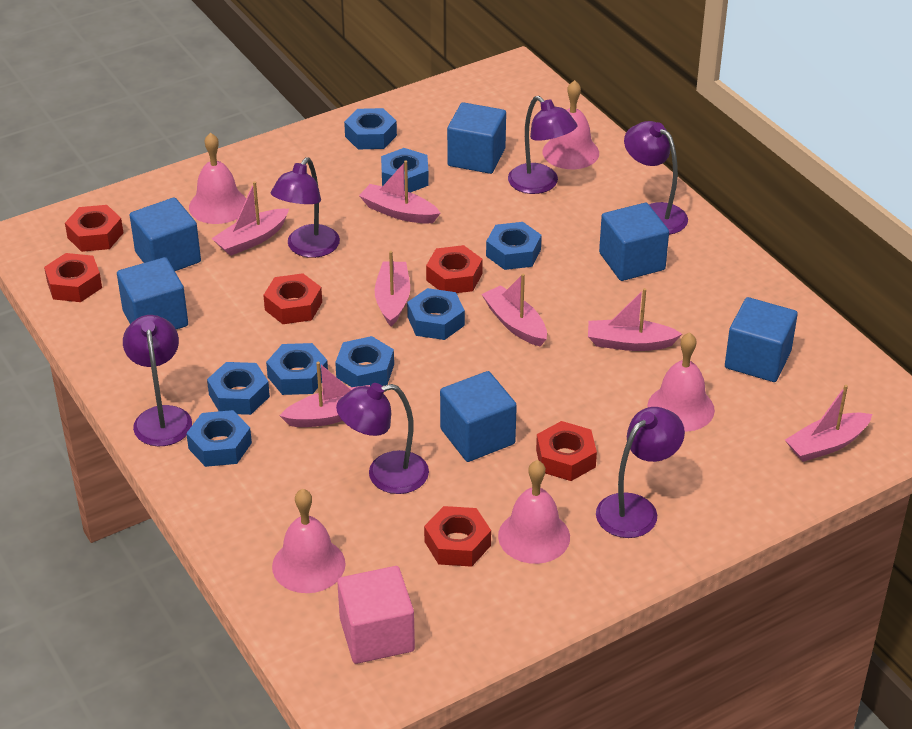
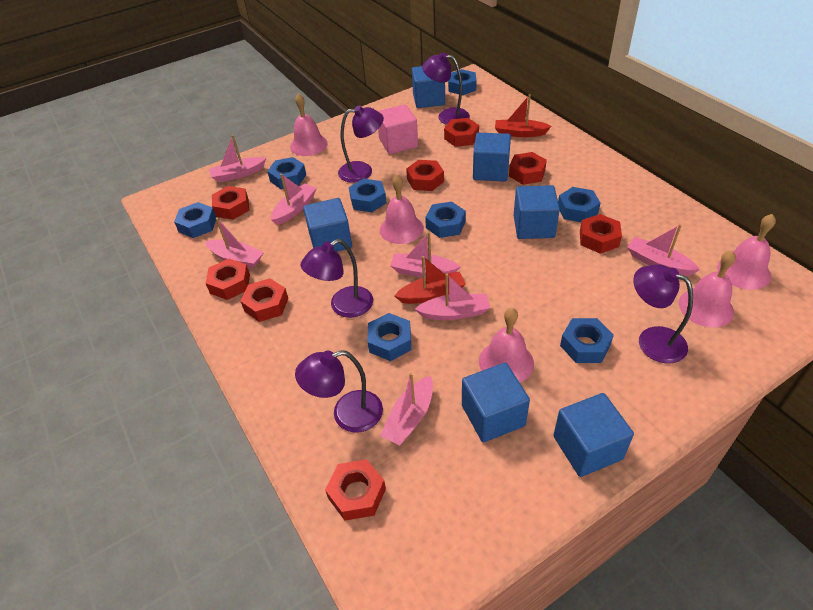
purple lamp: [123,315,192,446] [271,157,340,258] [336,383,429,494] [508,96,578,194] [596,407,685,538] [624,121,688,235] = 6 -> [295,350,383,433] [300,239,373,318] [338,105,384,183] [422,52,470,125] [633,264,693,363] = 5
red boat: none = 0 -> [394,256,466,304] [495,94,552,137] = 2
red nut: [44,253,102,302] [65,205,123,252] [263,273,322,324] [424,506,491,567] [426,245,483,293] [536,421,597,481] = 6 -> [206,259,250,300] [212,186,249,220] [240,278,289,322] [325,459,386,521] [406,160,444,191] [444,118,479,147] [509,152,547,185] [580,214,622,254] = 8

